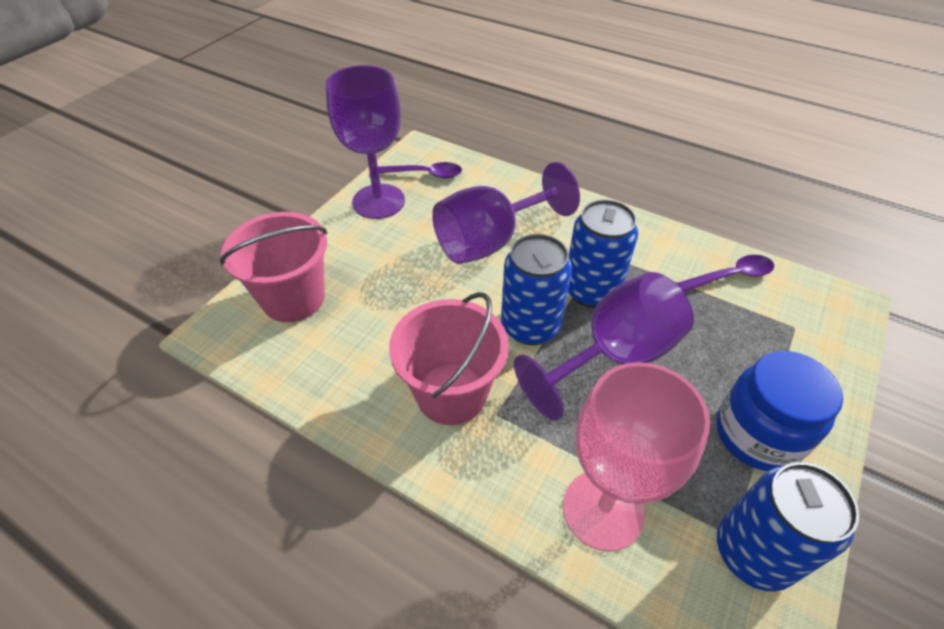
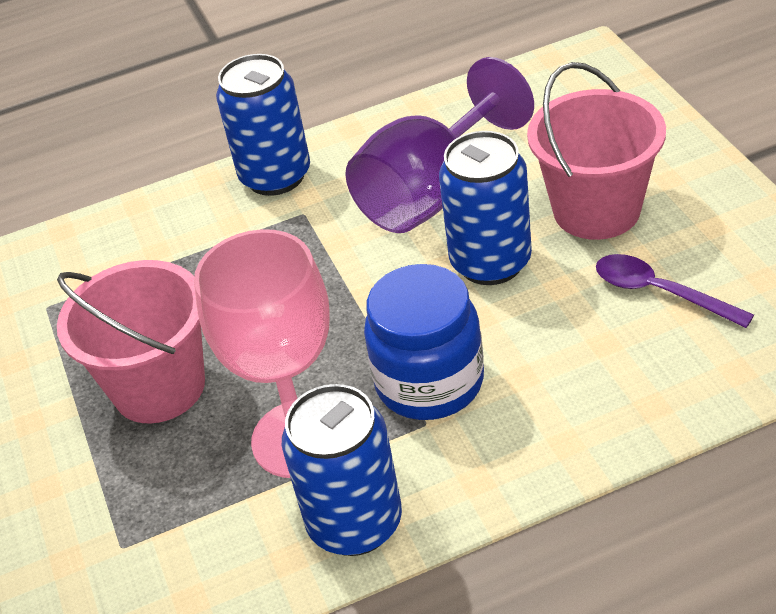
purple goblet: [326,65,405,219] [432,162,580,264] [514,272,694,421] = 3 -> [345,57,534,233] = 1
purple spoon: [378,162,462,178] [676,255,774,292] = 2 -> [596,254,754,328] = 1

